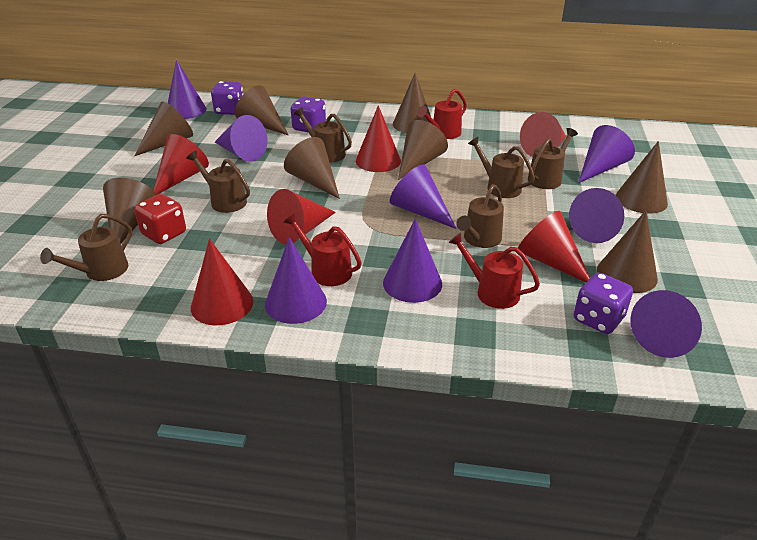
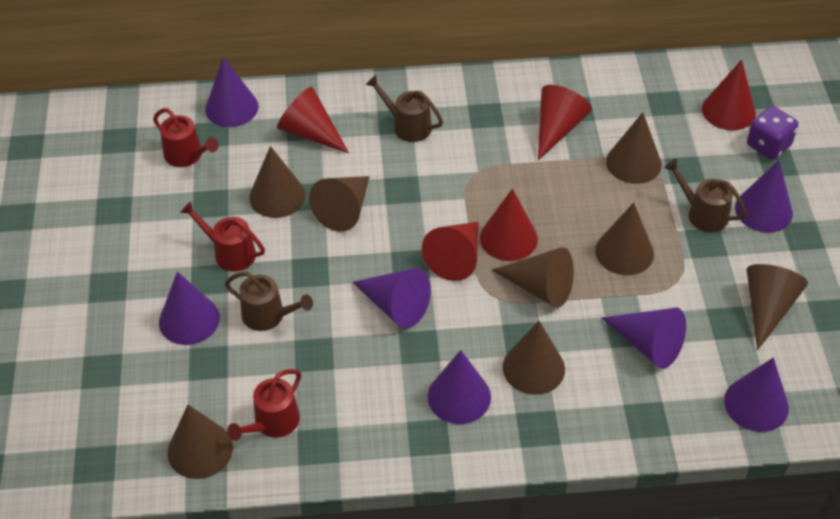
brown watering can: [40,214,132,281] [186,151,250,213] [294,107,352,162] [457,184,504,248] [468,137,535,198] [528,128,578,189] = 6 -> [225,271,313,331] [366,75,443,142] [664,159,747,232] = 3
purple cone: [168,60,207,119] [215,115,267,162] [265,237,327,324] [383,219,442,303] [390,165,457,229] [569,188,624,243] [578,125,635,183] [630,290,702,358] = 8 -> [159,272,220,345] [205,57,259,127] [352,268,431,328] [428,350,491,424] [602,308,686,369] [724,357,789,432] [735,160,793,233] = 7
purple dice: [211,81,243,115] [291,96,326,133] [574,273,633,334] = 3 -> [747,106,798,160] = 1
red cone: [153,134,209,195] [191,239,253,325] [267,189,336,245] [356,105,401,172] [518,211,590,282] [520,112,566,157] = 6 -> [277,87,349,153] [422,222,479,281] [480,188,538,261] [538,85,592,160] [702,60,756,130] = 5
red dice: [134,194,186,244] = 1 -> none = 0

